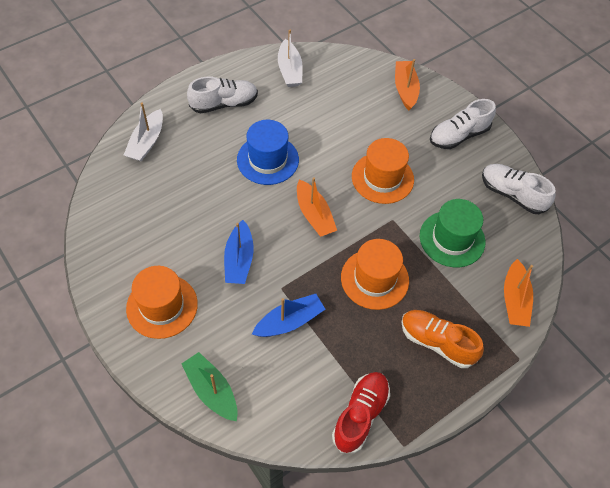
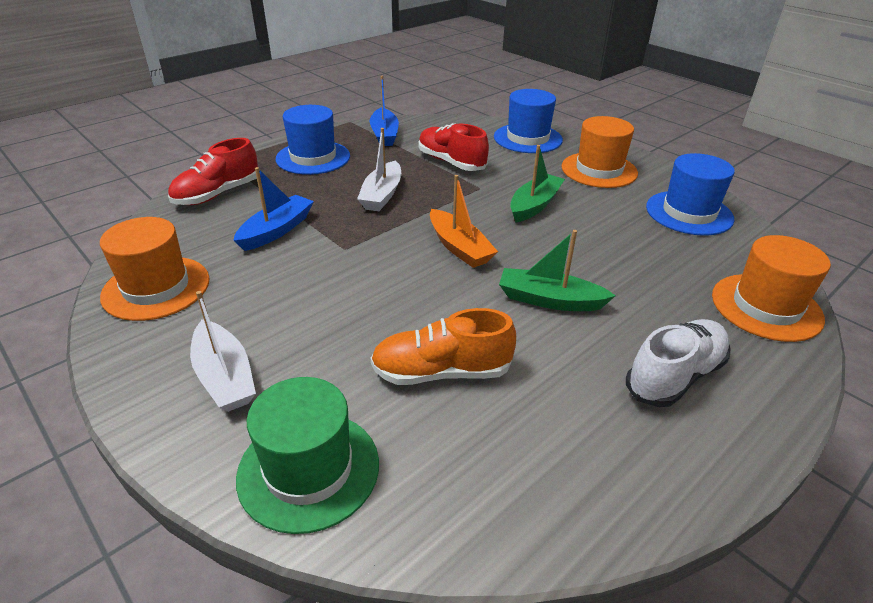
blue hat: [237,120,299,185] = 1 -> [276,105,350,175] [494,89,563,153] [646,153,735,236] = 3
green boat: [182,352,238,421] = 1 -> [499,230,616,311] [510,145,565,223] = 2
orange boat: [297,177,337,237] [395,59,420,110] [504,259,533,327] = 3 -> [430,175,498,268] = 1
red shoe: [332,372,390,453] = 1 -> [168,138,258,205] [418,123,489,171] = 2
white shoe: [187,76,258,113] [430,99,496,149] [482,164,556,214] = 3 -> [626,319,731,407] = 1

